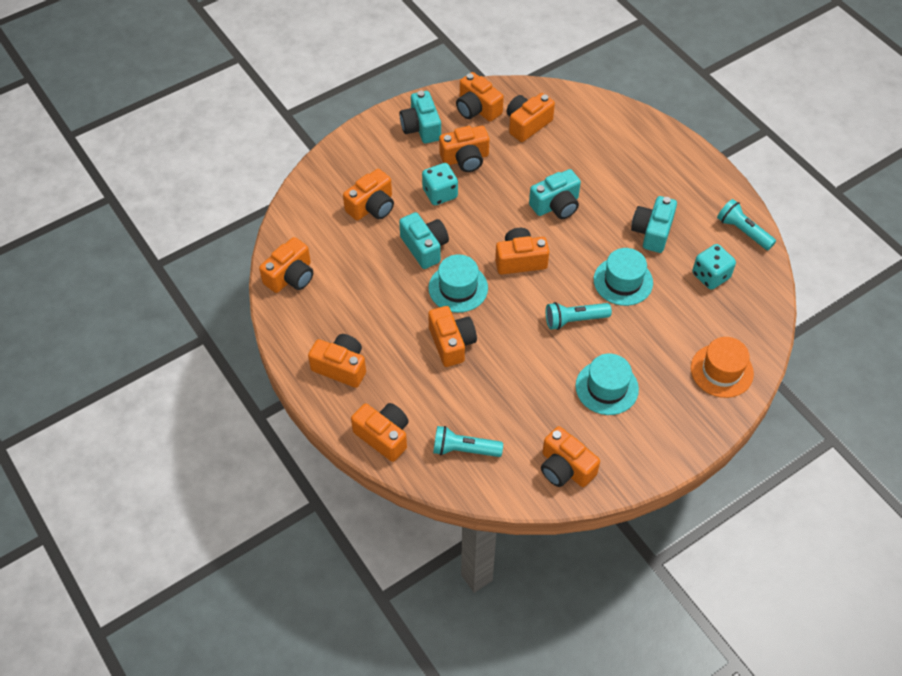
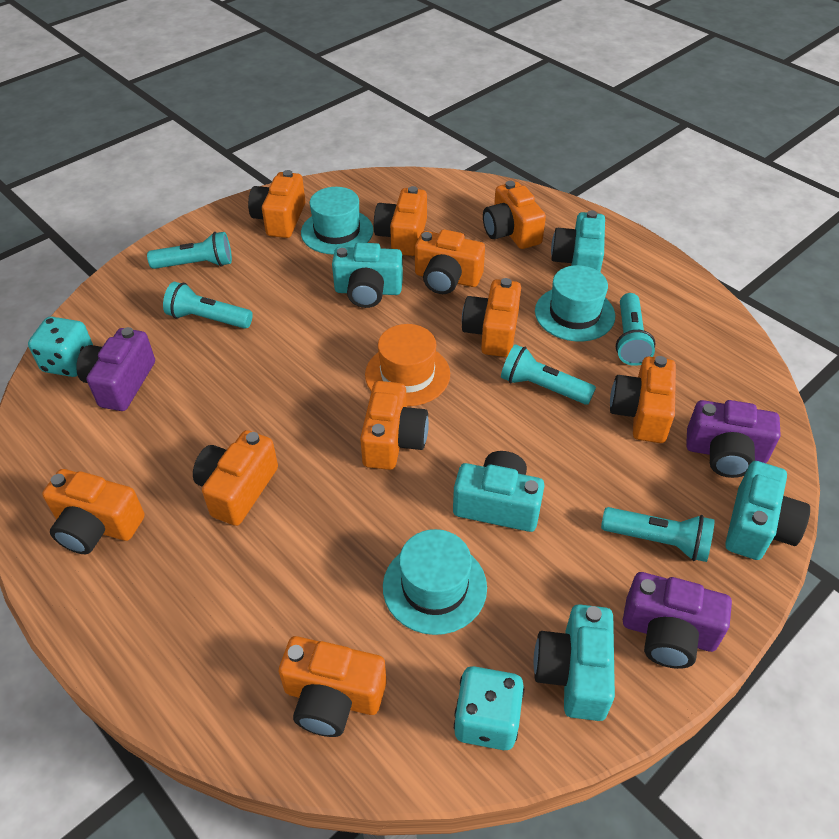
purple camera: none = 0 -> [76,327,155,411] [623,572,732,669] [686,400,780,478] = 3
turquoise camera: [399,91,441,144] [399,212,449,269] [529,169,581,219] [631,196,677,253] = 4 -> [332,243,403,308] [453,451,545,532] [534,604,615,721] [551,210,605,272] [725,461,810,560] = 5
turquoise flashlight: [433,426,503,457] [546,302,612,330] [717,199,776,250] = 3 -> [147,232,232,269] [163,282,253,329] [501,344,596,405] [601,507,715,562] [616,293,656,366] = 5

